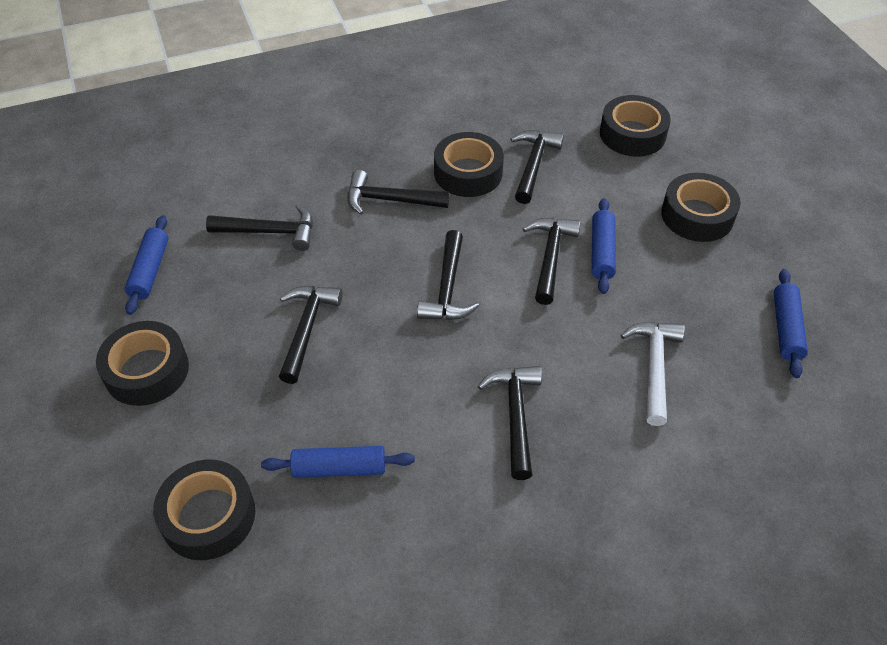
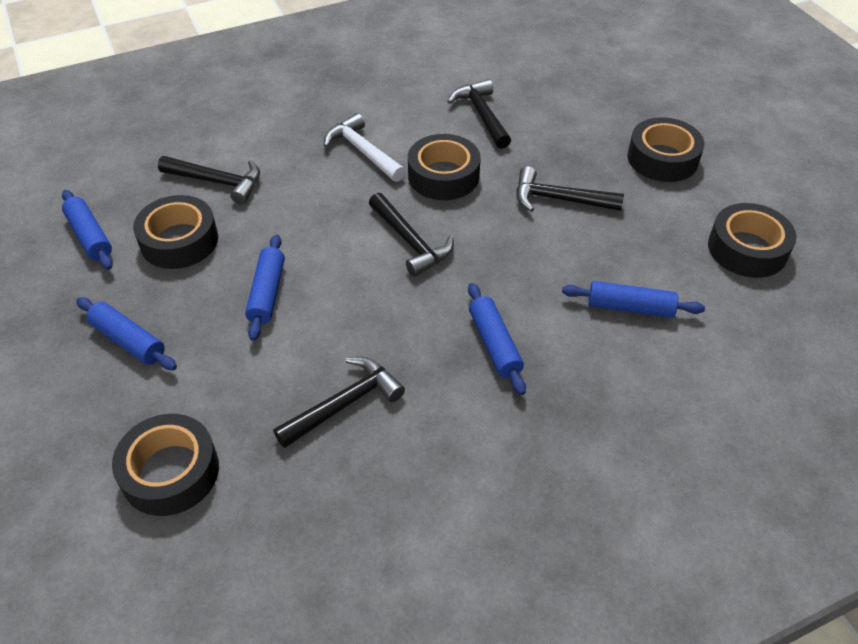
black hammer: [206,204,313,251] [279,286,342,384] [347,170,450,215] [417,230,479,320] [477,366,542,480] [510,130,564,204] [523,218,581,305] = 7 -> [158,156,260,204] [273,357,405,448] [369,193,454,277] [447,79,511,149] [516,166,624,212] = 5
blue rolling pin: [124,215,169,315] [261,446,415,478] [592,198,616,294] [774,269,808,378] = 4 -> [62,190,113,270] [76,297,177,370] [245,234,285,341] [468,283,526,395] [562,281,705,318] = 5

